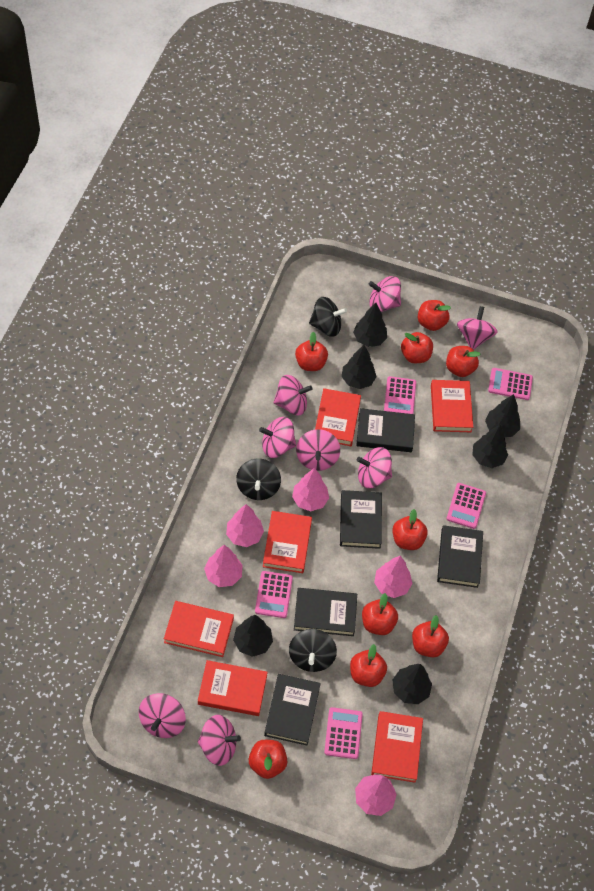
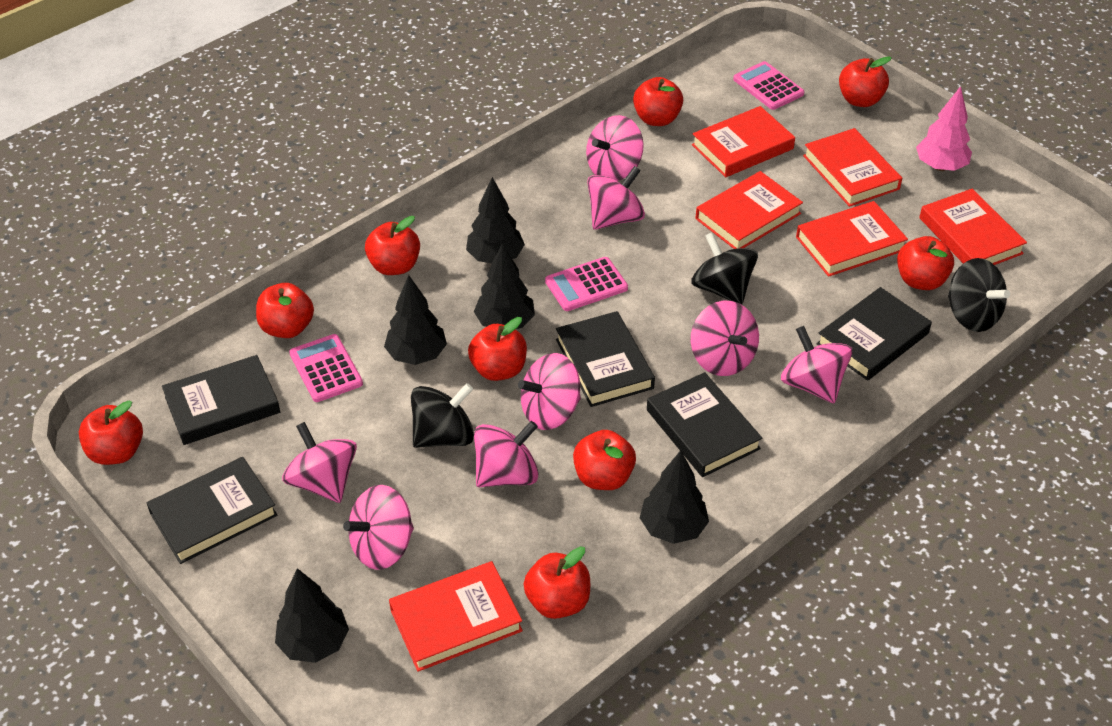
black tree: [233,615,273,657] [342,345,377,389] [353,303,387,347] [392,664,432,704] [472,425,508,468] [485,394,520,437] = 6 -> [275,568,349,663] [384,275,447,365] [466,177,525,263] [474,243,535,329] [640,450,709,544] = 5
pink calculator: [255,571,293,618] [324,707,363,759] [384,376,416,414] [447,483,486,529] [488,368,533,400] = 5 -> [289,334,363,402] [545,257,628,311] [733,61,804,110] = 3
pink tree: [204,545,243,587] [226,504,264,547] [292,468,329,511] [355,774,397,816] [374,556,413,598] = 5 -> [916,86,972,171] = 1

